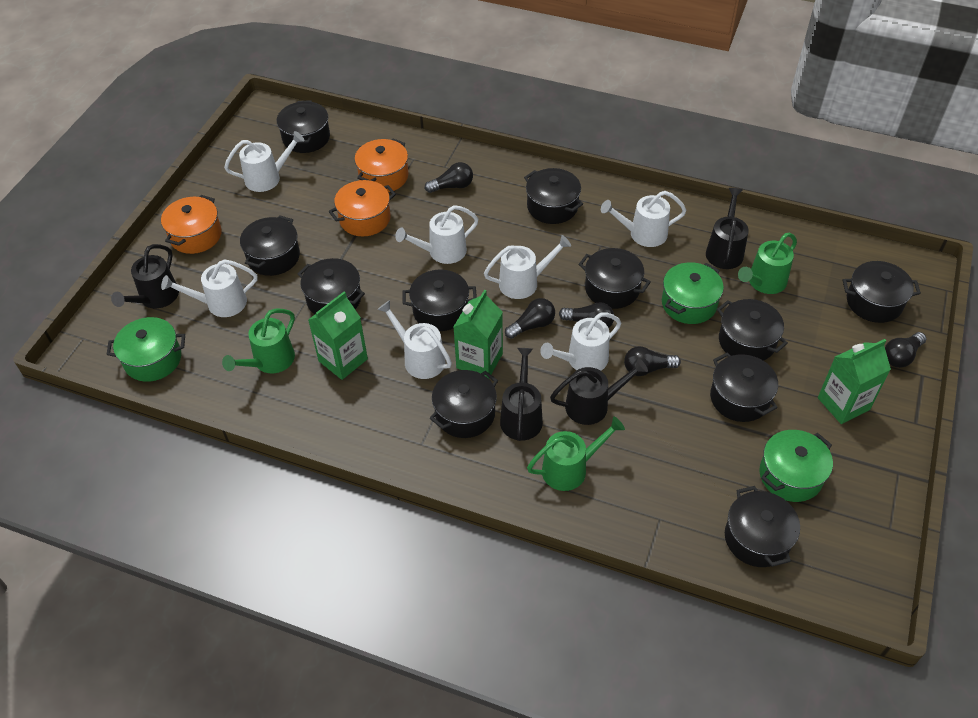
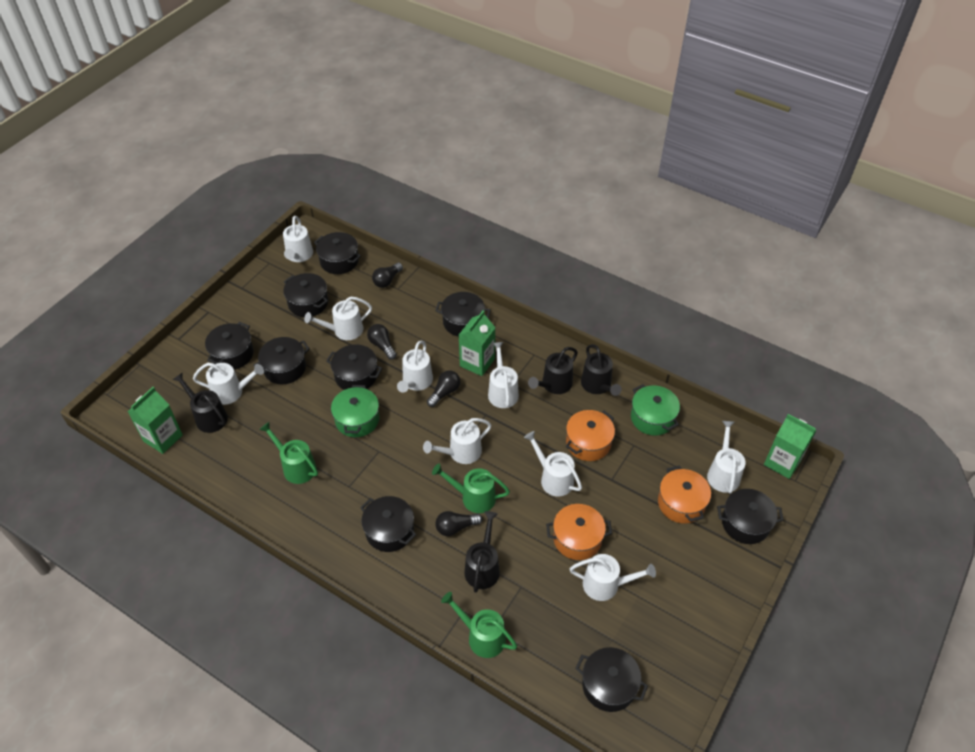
black light bulb: [425,162,473,193] [505,298,555,339] [559,302,614,328] [624,346,681,376] [885,332,926,368] = 5 -> [367,324,397,360] [372,263,403,288] [427,370,460,407] [435,511,483,536] = 4
black pot: [240,215,300,276] [277,100,330,153] [298,258,365,314] [402,270,477,331] [430,370,498,438] [524,168,583,224] [578,248,651,309] [710,353,778,422] [717,299,788,361] [725,486,800,567] [843,261,921,323] = 11 -> [205,322,254,370] [253,337,310,384] [283,273,328,317] [314,232,361,274] [326,344,383,390] [360,496,416,552] [435,292,491,337] [575,647,648,712] [717,489,784,544] = 9
green pot: [106,317,185,382] [662,262,724,324] [759,430,833,502] = 3 -> [331,385,379,437] [631,384,680,436] = 2
white watering can: [161,259,257,317] [224,131,305,192] [377,300,452,379] [395,205,478,264] [484,235,571,299] [540,312,621,371] [601,191,687,247] = 7 -> [193,363,264,405] [283,216,313,262] [304,296,372,340] [397,341,433,393] [423,418,491,464] [488,342,519,408] [524,431,582,497] [570,554,656,601] [707,421,745,494] = 9

